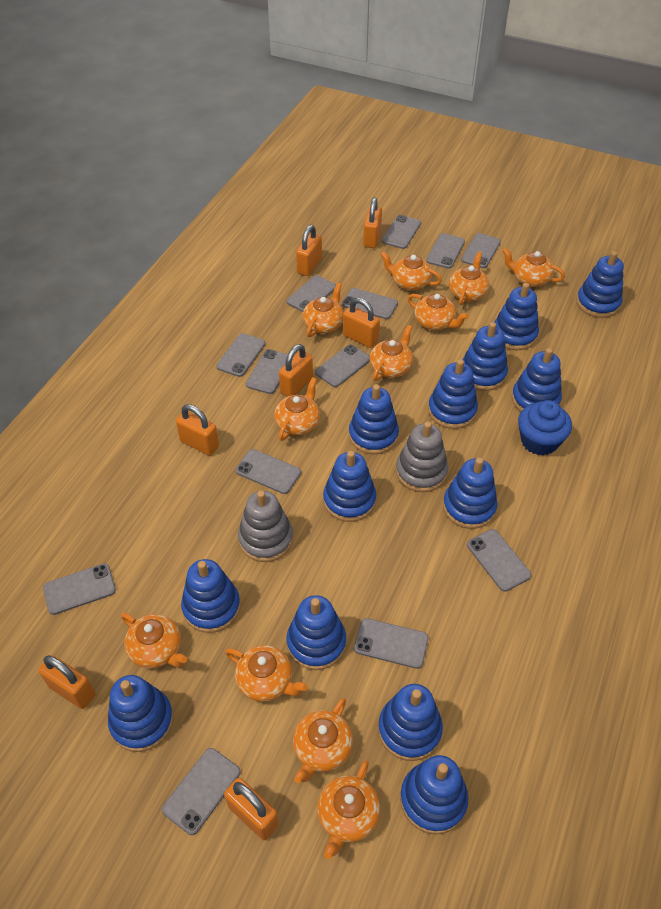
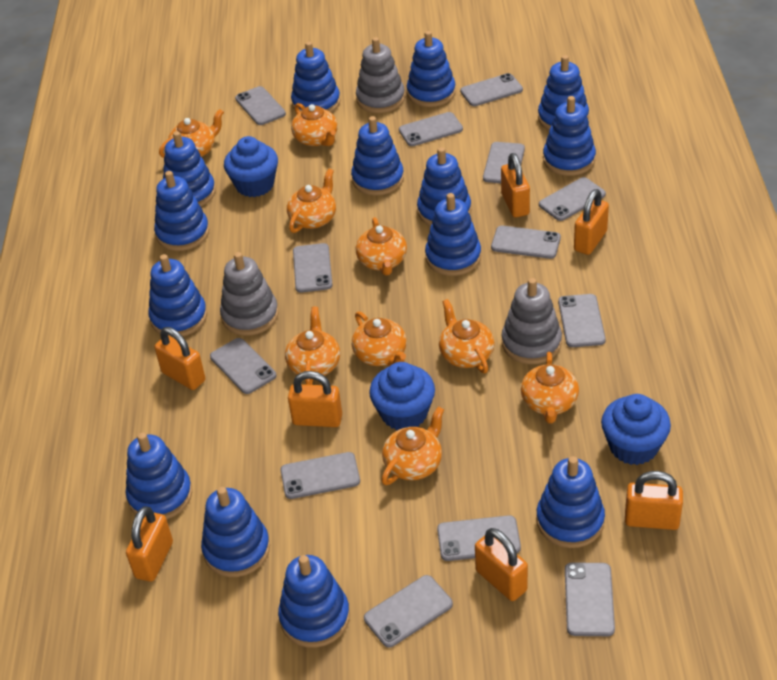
blue cupcake: [518,400,572,455] = 1 -> [224,136,278,197] [369,362,435,430] [601,394,671,465] = 3
blue stacking toy: [108,675,174,752] [181,559,240,633] [287,595,346,670] [323,451,376,522] [349,384,399,454] [378,684,443,761] [400,755,468,835] [428,359,478,429] [443,458,498,529] [462,322,508,391] [494,283,539,350] [512,348,562,412] [576,251,624,318] = 13 -> [126,433,192,519] [149,254,207,338] [154,171,209,251] [163,131,216,207] [201,487,270,577] [278,555,350,648] [291,42,340,113] [351,116,404,196] [407,31,456,107] [417,147,471,226] [425,193,481,276] [536,456,605,548] [538,55,589,130] [543,96,596,176] = 14
grey stacking toy: [238,491,293,562] [396,422,448,492] = 2 -> [220,252,279,336] [356,37,405,113] [502,278,562,364] = 3
orange teapot: [121,613,187,669] [225,645,308,702] [274,377,320,441] [293,698,353,783] [303,283,344,337] [317,760,380,859] [370,325,413,381] [380,251,442,290] [408,294,469,330] [449,252,489,305] [502,248,565,287] = 11 -> [159,109,224,158] [285,307,340,385] [287,168,336,233] [291,103,337,146] [352,311,407,366] [356,217,407,275] [381,406,444,485] [439,299,495,373] [521,352,579,423] = 9

